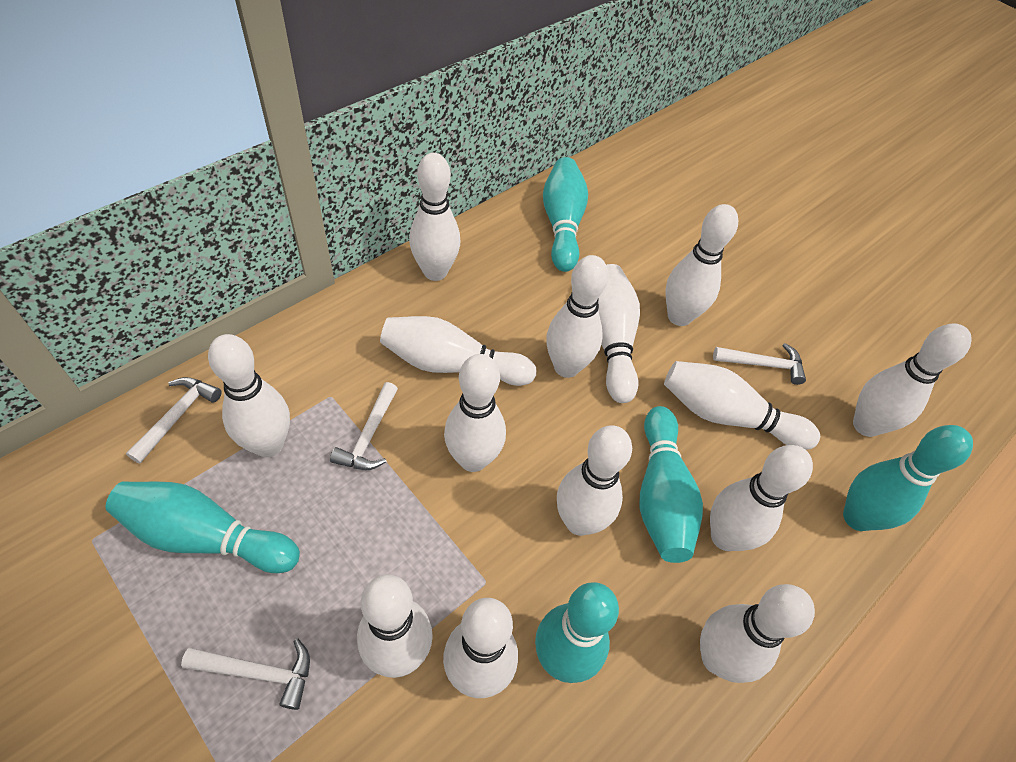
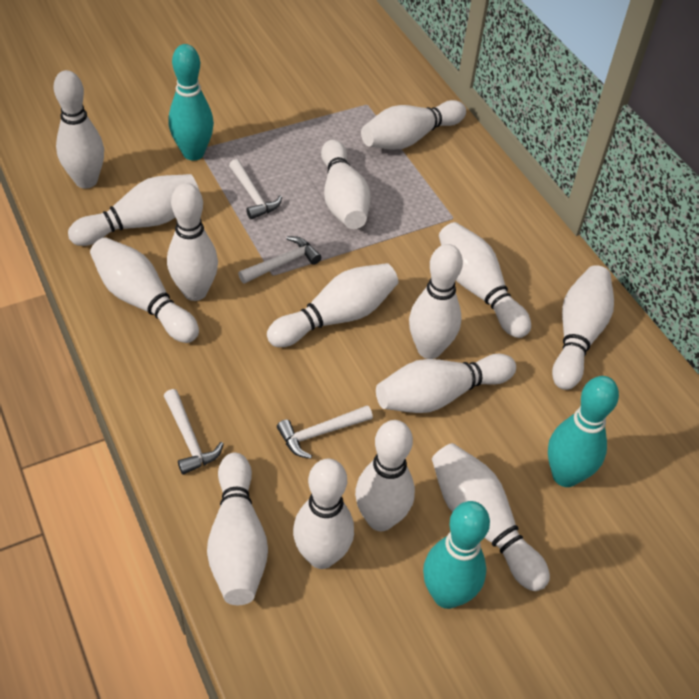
turquoise bowling pin: [106,482,300,573] [535,582,619,683] [543,157,588,272] [640,406,703,563] [843,425,973,531] = 5 -> [168,44,214,161] [423,501,490,609] [548,376,619,487] = 3
white bowling pin: [208,334,290,457] [357,574,433,678] [380,316,536,386] [409,153,461,281] [443,598,518,698] [444,354,506,472] [546,255,608,378] [557,425,632,536] [598,264,640,403] [664,361,820,450] [665,204,738,326] [700,584,815,683] [710,445,813,551] [853,323,972,437] = 14 -> [54,70,104,189] [68,174,199,246] [90,237,199,343] [167,183,218,301] [207,453,268,605] [267,263,398,347] [293,459,354,569] [321,140,371,229] [355,420,415,531] [361,100,466,150] [376,354,516,413] [409,244,463,359] [432,443,550,591] [439,222,531,338] [552,265,614,390] = 15

